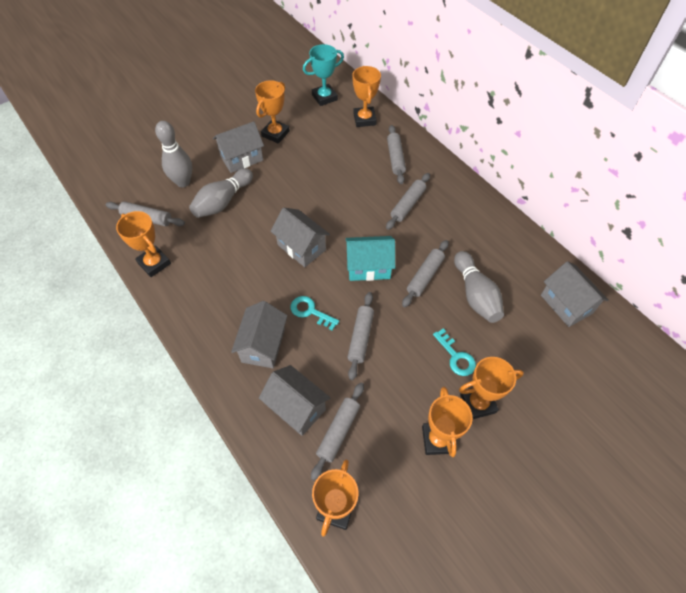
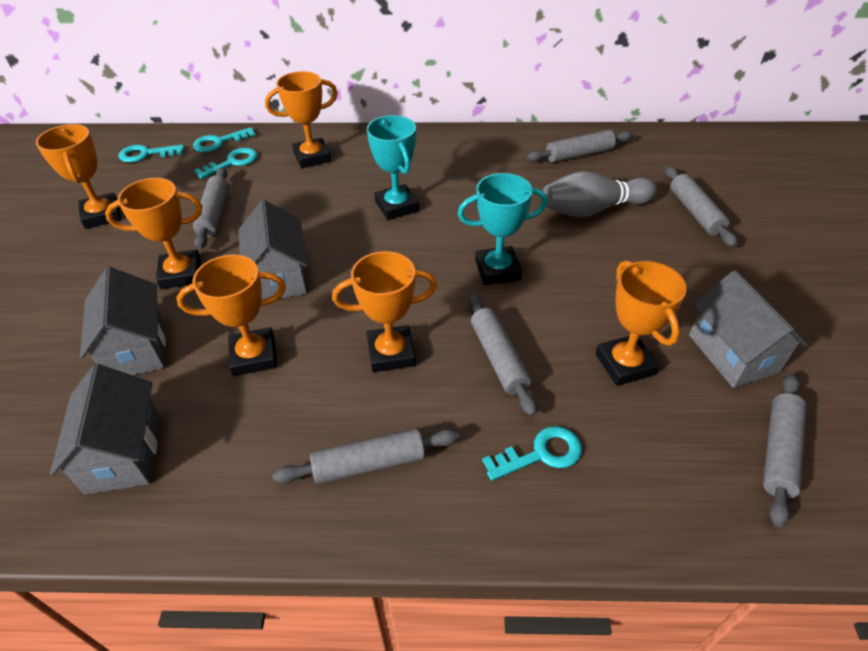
grey bowling pin: [155,121,192,187] [189,168,253,218] [454,251,504,323] = 3 -> [543,171,657,217] = 1
grey house: [213,121,264,173] [231,301,288,368] [259,365,330,436] [270,208,330,267] [541,261,609,327] = 5 -> [50,364,160,495] [80,267,166,375] [238,200,308,299] [689,270,808,388] = 4
turquoise house: [345,236,395,281] = 1 -> none = 0
turquoise key: [290,296,339,331] [433,328,476,376] = 2 -> [119,145,184,163] [193,127,256,152] [194,148,257,179] [482,426,582,481] = 4
turquoise trophy: [303,44,344,106] = 1 -> [367,115,419,220] [458,173,547,285] = 2

